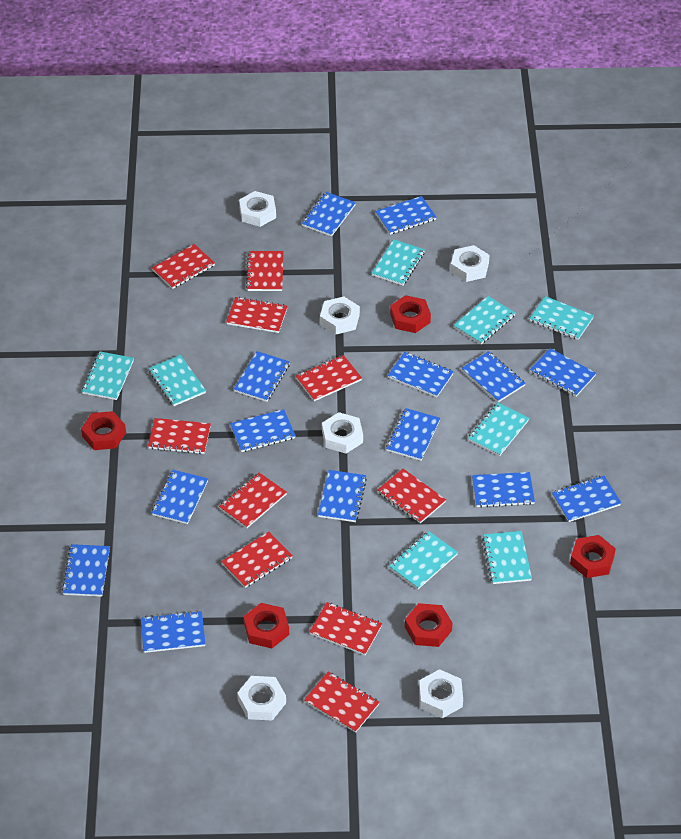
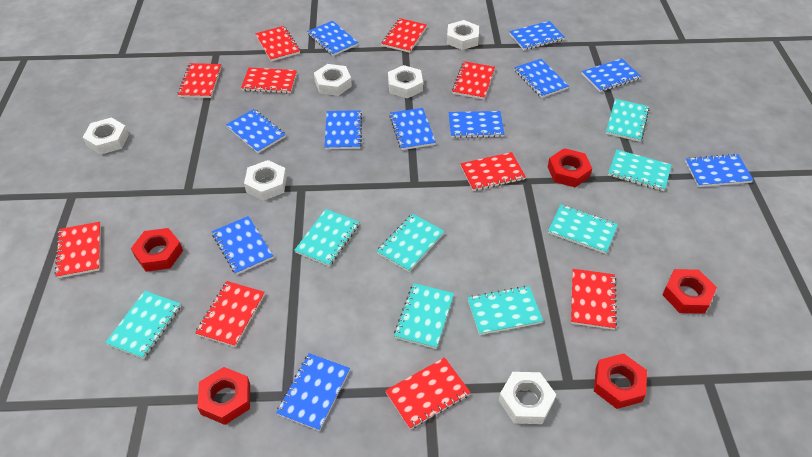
blue notebook: [62,544,110,597] [141,611,205,653] [152,470,208,524] [230,409,296,452] [234,351,290,402] [302,192,356,237] [318,470,367,522] [375,196,437,235] [386,408,440,461] [388,352,454,397] [462,351,526,402] [472,472,535,507] [530,348,596,396] [552,476,621,522] = 14 -> [212,216,273,275] [226,109,286,153] [276,353,350,431] [307,21,358,56] [325,110,362,149] [389,108,436,150] [449,111,504,138] [509,21,565,50] [514,59,569,98] [581,58,641,92] [685,154,753,187] = 11

